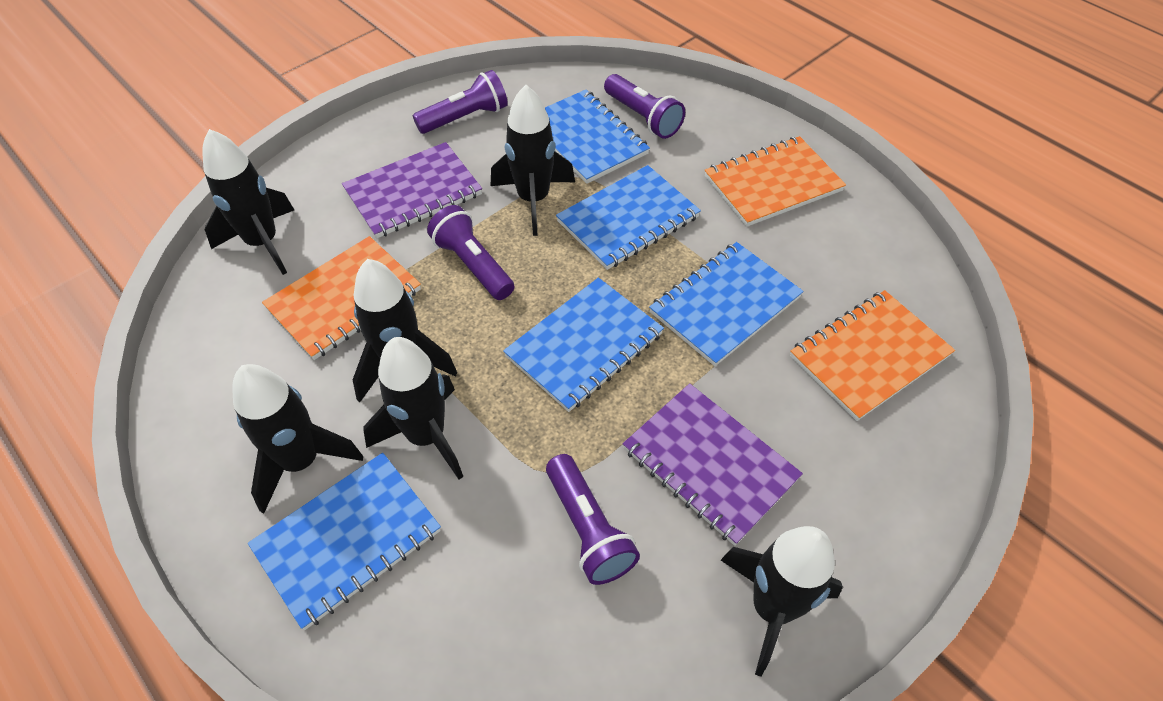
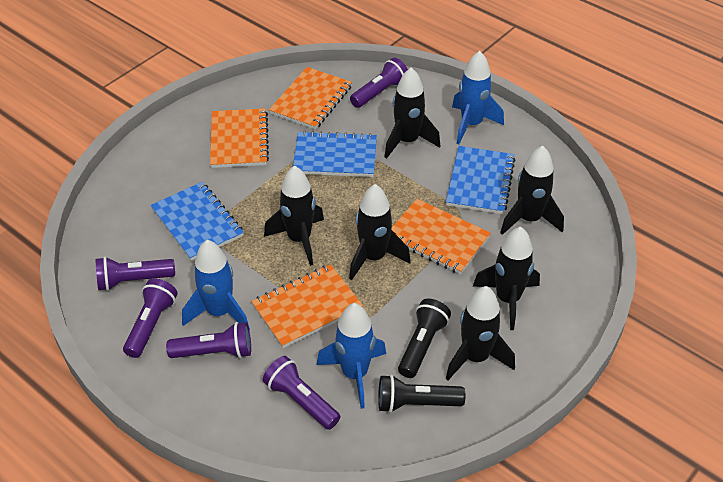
black flashlight: none = 0 -> [378,375,465,413] [398,299,451,378] = 2
blue notebook: [248,453,441,630] [503,278,664,412] [545,90,650,184] [556,165,701,270] [649,242,804,366] = 5 -> [150,182,244,261] [293,131,377,177] [446,146,515,214] = 3
blue rocket: none = 0 -> [182,240,250,330] [317,303,386,409] [452,51,504,144] = 3
orange notebook: [262,236,421,360] [705,136,846,227] [790,290,955,421] = 3 -> [210,108,269,168] [251,264,363,348] [269,67,352,130] [392,199,491,274] = 4
purple flashlight: [413,70,508,134] [427,205,515,300] [546,454,640,585] [604,74,685,139] = 4 -> [96,257,175,291] [123,278,178,358] [166,322,251,358] [263,356,340,430] [350,58,408,108] = 5
purple notebook: [342,142,482,239] [623,383,803,546] = 2 -> none = 0

